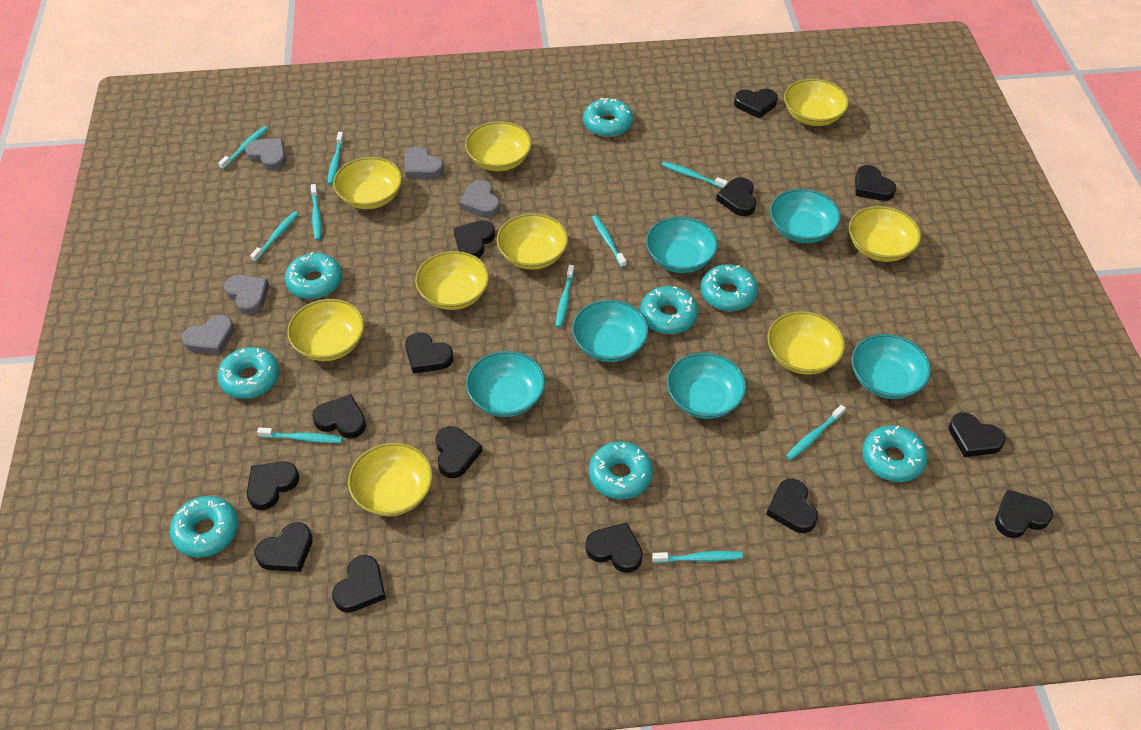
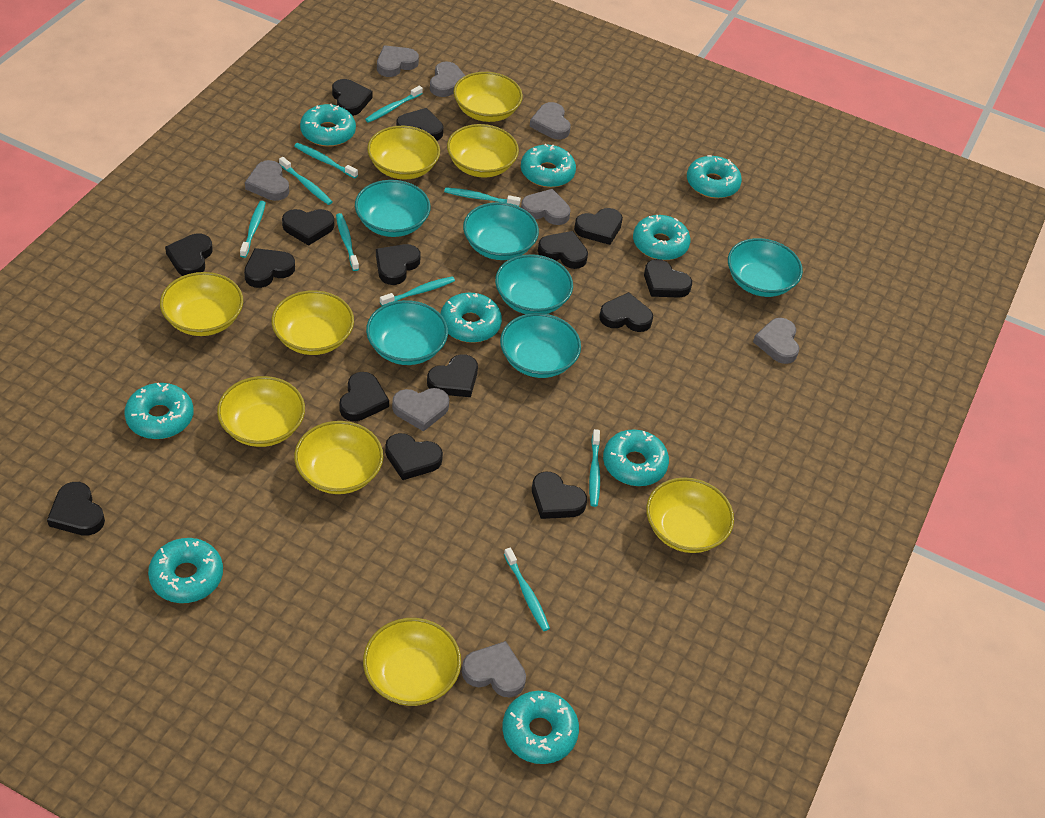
black heart: [247,461,299,510] [254,522,313,572] [312,394,366,439] [332,555,386,613] [405,332,453,373] [436,426,482,478] [453,220,495,258] [586,522,643,573] [716,177,756,216] [734,89,778,119] [766,479,818,533] [855,165,896,201] [949,412,1006,457] [995,489,1053,538] = 14 -> [47,482,105,536] [165,233,213,276] [244,248,295,288] [282,209,334,246] [332,79,373,116] [339,372,389,421] [376,244,421,285] [385,433,443,480] [396,108,444,141] [427,354,478,397] [532,472,587,519] [538,231,588,269] [574,208,623,245] [599,292,653,332] [644,259,692,298] = 15
grey heart: [182,315,234,355] [224,275,269,315] [245,138,286,171] [405,146,444,179] [459,180,500,218] = 5 -> [245,160,289,201] [377,45,419,77] [392,388,449,432] [430,61,465,97] [462,641,526,698] [521,189,570,225] [529,102,571,139] [753,318,799,364] = 8
turquoise donut: [170,496,239,557] [217,347,280,399] [285,252,342,299] [583,98,633,137] [589,441,653,499] [640,286,698,334] [701,264,758,311] [862,425,928,482] = 8 -> [124,383,193,439] [148,538,223,603] [300,104,356,147] [440,293,502,343] [502,691,579,764] [521,144,576,188] [603,429,669,486] [633,215,690,260] [687,155,742,199] = 9
turquoise toothbrush: [218,126,268,170] [250,211,299,262] [257,427,343,443] [311,184,322,240] [328,132,344,185] [556,265,574,328] [592,215,626,268] [652,551,743,563] [662,162,728,189] [786,405,846,460] = 10 -> [240,201,266,258] [279,157,332,205] [294,143,358,178] [336,213,359,271] [365,86,423,123] [380,276,455,306] [444,187,521,206] [504,547,550,631] [589,429,600,507] = 9

